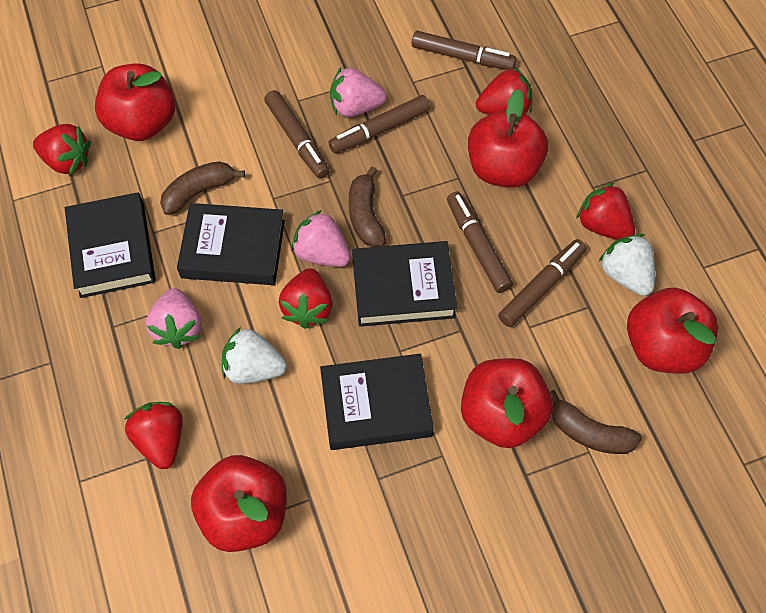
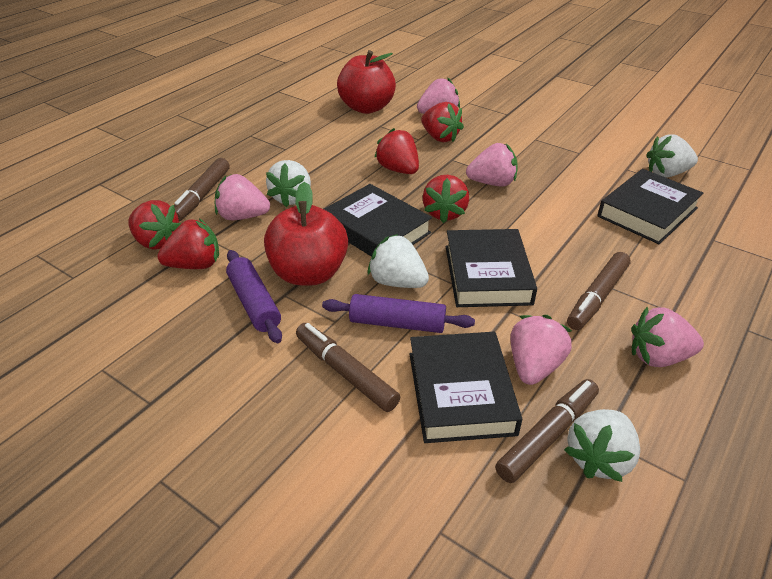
brown banana: [160,161,245,215] [349,166,386,247] [550,390,642,454] = 3 -> none = 0
brown marker: [264,90,330,179] [328,95,430,154] [412,31,517,70] [447,191,513,293] [498,239,587,327] = 5 -> [174,158,230,222] [296,323,400,412] [495,379,599,483] [567,252,631,330] = 4
pink strawberry: [146,288,201,349] [291,210,351,267] [330,68,386,117] = 3 -> [215,174,270,220] [417,77,460,114] [466,143,517,186] [510,315,572,385] [631,307,704,367] = 5
purple rolling pin: none = 0 -> [226,250,282,343] [322,294,475,333] = 2
red apple: [95,63,175,141] [191,455,287,552] [461,358,553,448] [468,89,548,188] [627,288,718,374] = 5 -> [264,182,348,286] [337,50,396,114] = 2
white strawberry: [222,327,287,384] [598,234,655,296] = 2 -> [266,160,311,207] [368,234,429,288] [564,409,640,482] [646,134,698,178] = 4

